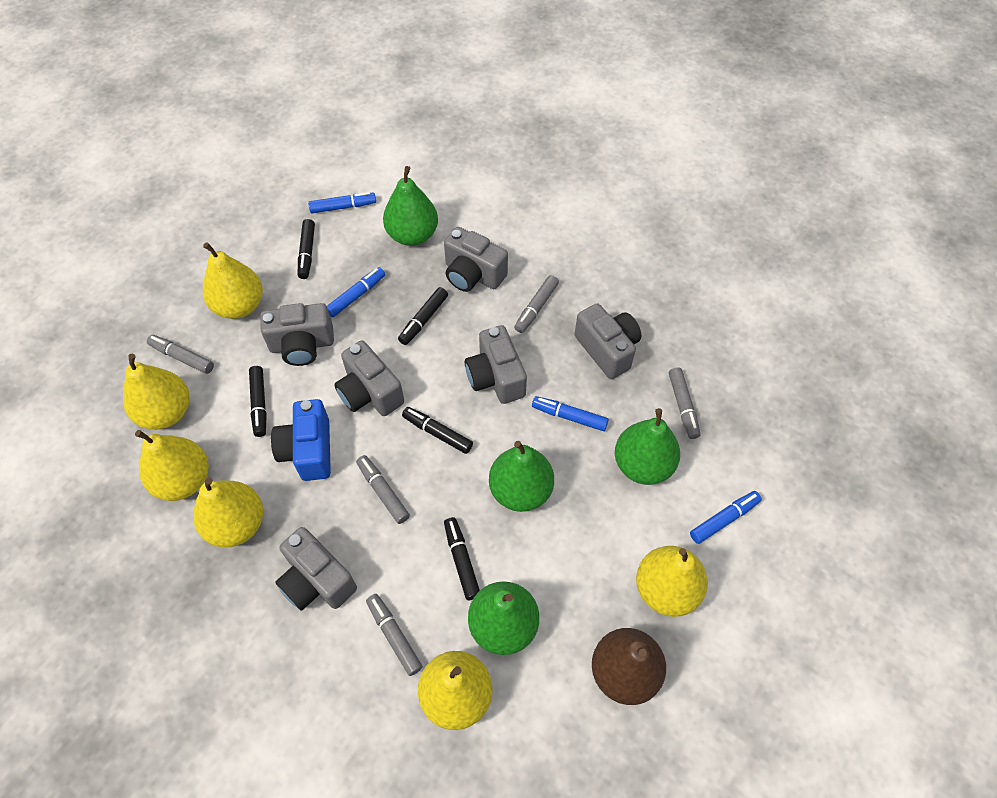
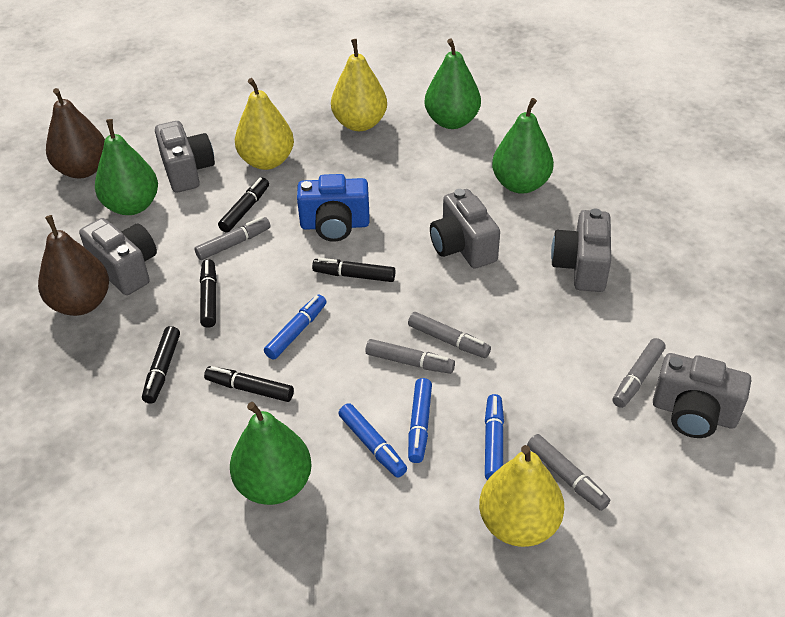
brown pear: [592,628,666,705] = 1 -> [38,215,109,316] [46,88,105,178] = 2
grey camera: [260,303,334,366] [275,527,357,611] [334,340,404,416] [444,227,508,292] [465,325,527,404] [575,304,641,379] = 6 -> [79,218,157,295] [155,121,215,193] [430,189,500,269] [551,208,611,292] [653,353,751,438] = 5
yellow pear: [123,354,189,430] [135,430,208,501] [193,477,263,547] [203,242,263,319] [418,651,493,730] [636,546,708,617] = 6 -> [235,78,294,170] [331,39,387,131] [479,445,564,547] = 3

